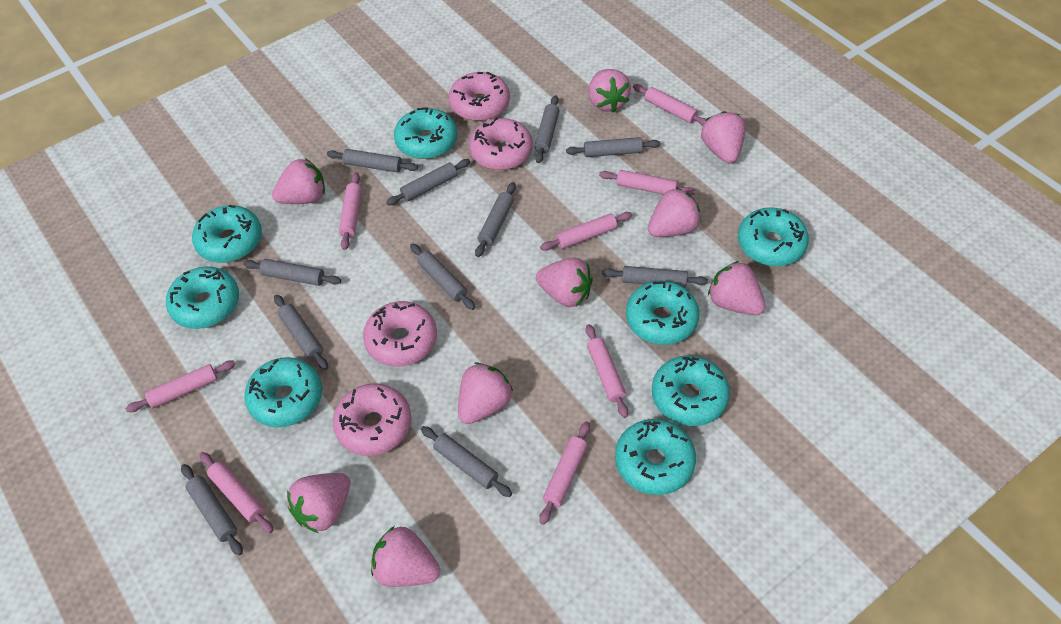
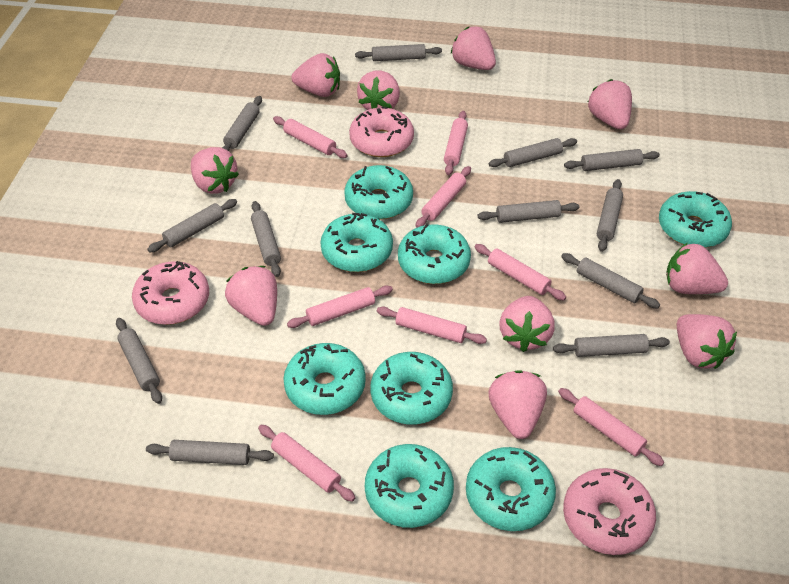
grey rolling pin: [181,464,243,555] [243,259,341,286] [274,295,328,370] [327,149,418,173] [386,159,470,205] [410,243,475,310] [421,426,512,497] [475,182,516,257] [534,95,559,163] [566,137,661,157] [602,266,708,288] = 11 -> [116,318,162,404] [146,440,274,465] [147,199,237,252] [222,96,262,151] [251,201,281,277] [355,44,442,61] [478,200,580,223] [489,138,577,167] [553,334,670,357] [561,253,660,308] [564,149,660,171] [597,179,623,252] = 12
pink donut: [333,383,412,456] [363,301,437,367] [448,72,510,121] [469,117,533,170] = 4 -> [132,261,209,325] [349,106,414,157] [563,468,656,555] = 3
pink strawberry: [272,158,325,204] [287,473,350,533] [371,526,440,587] [458,363,513,424] [536,258,593,307] [589,69,631,112] [648,188,701,237] [701,111,746,164] [708,261,765,315] = 9 -> [191,147,239,194] [225,266,277,326] [292,53,340,97] [357,71,400,110] [451,27,496,70] [488,370,547,439] [499,296,555,352] [588,79,632,129] [666,243,728,294] [677,314,737,369] = 10

